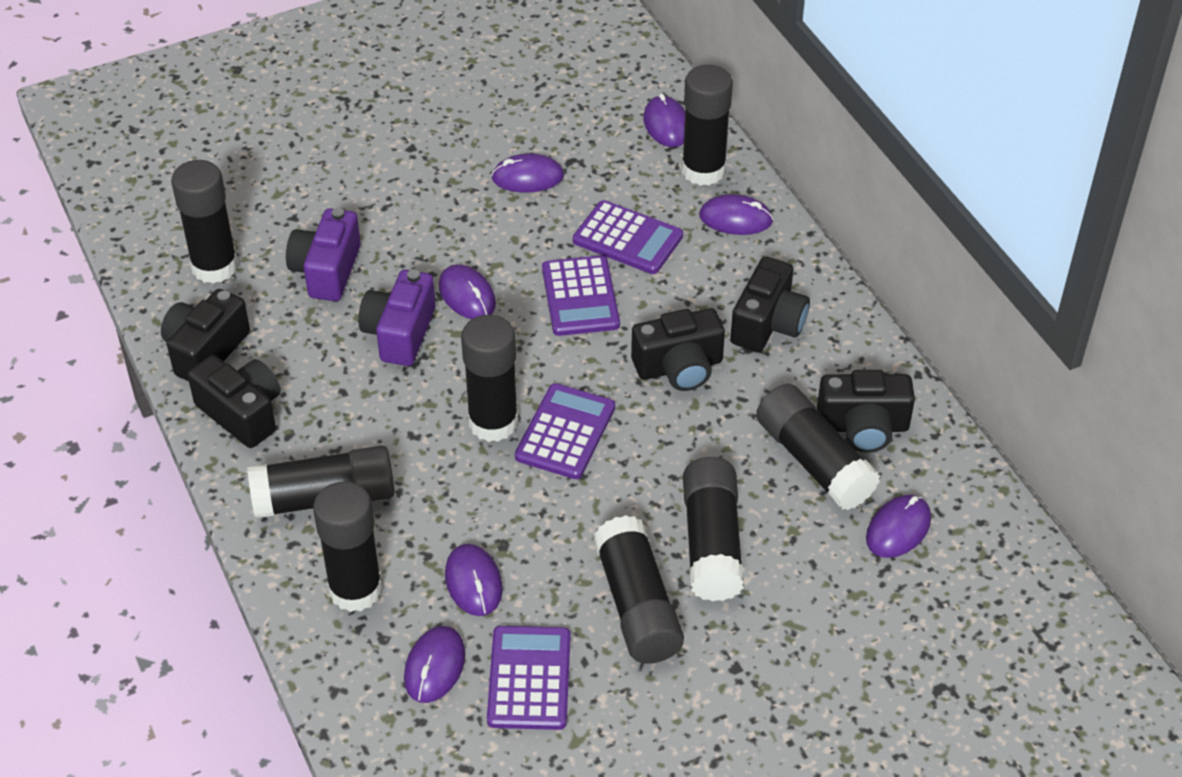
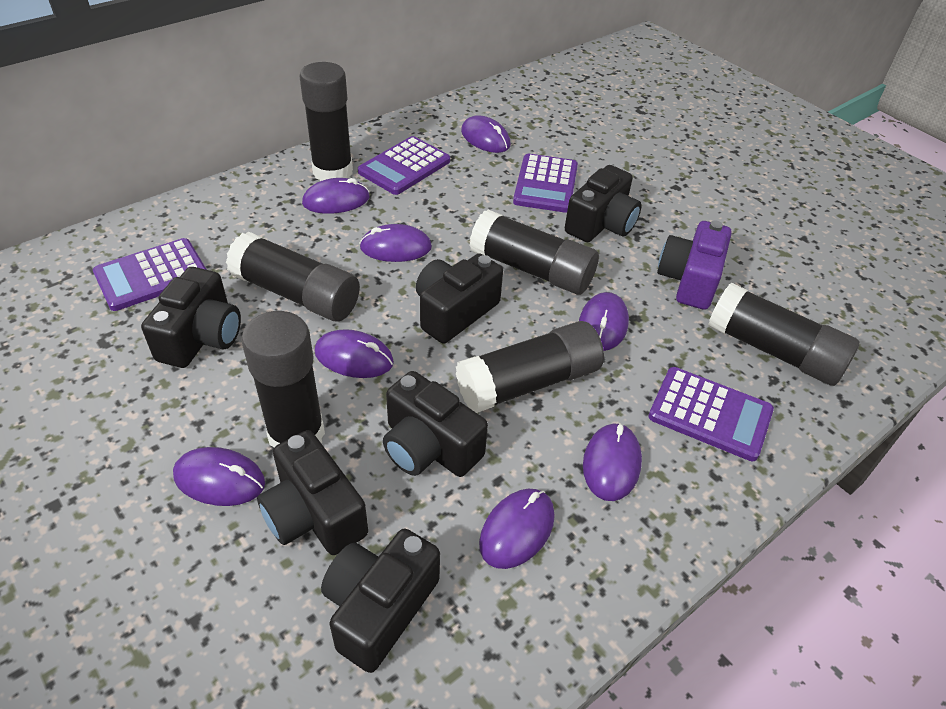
black camera: [161,289,250,381] [187,355,281,448] [631,308,725,391] [730,256,810,352] [817,370,915,453] = 5 -> [141,267,241,368] [257,430,368,555] [321,529,440,673] [383,371,488,477] [416,253,503,344] [565,165,642,242] = 6
black glue stick: [171,160,238,284] [247,445,395,518] [313,482,382,612] [461,315,518,442] [593,515,684,664] [682,65,733,186] [683,457,744,602] [756,384,880,510] = 8 -> [226,231,360,321] [241,311,325,447] [300,62,353,181] [456,321,604,413] [470,210,599,295] [708,283,860,386] = 6
purple camera: [286,208,361,301] [358,269,436,366] = 2 -> [657,220,732,310] = 1
purple mouse: [404,626,465,703] [439,265,496,319] [445,544,503,616] [491,153,564,193] [643,93,685,147] [699,194,773,235] [866,495,931,558] = 7 -> [173,447,265,506] [302,178,369,214] [314,329,394,378] [359,224,432,262] [461,115,511,153] [479,489,555,569] [579,292,629,351] [583,423,642,501] = 8

